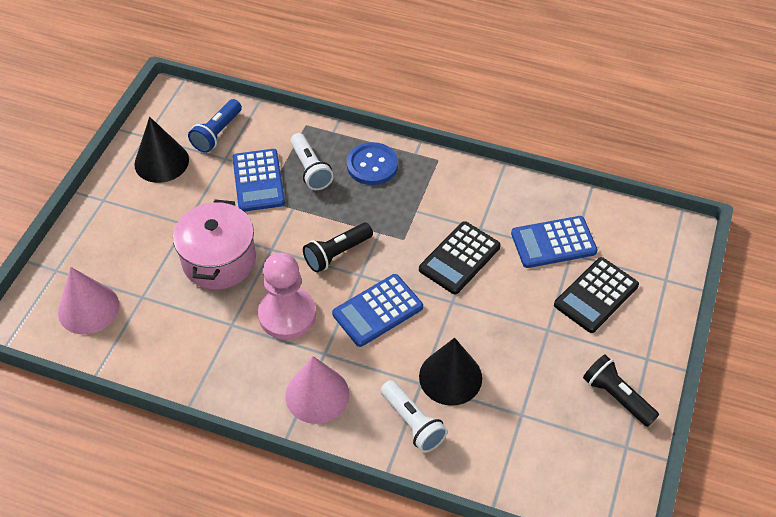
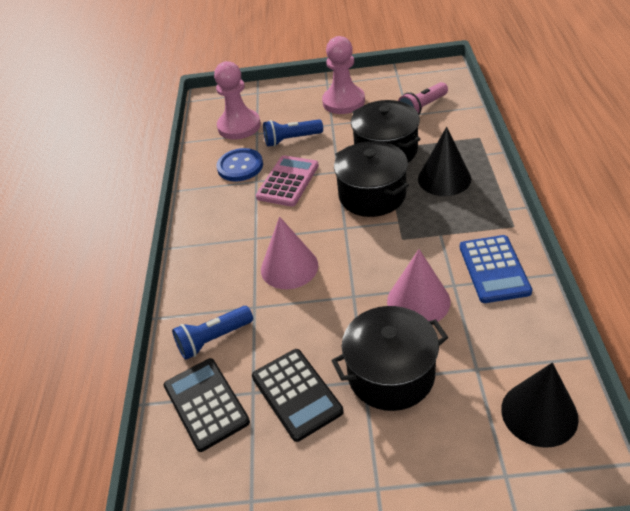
black flashlight: [303,223,373,273] [583,354,659,427] = 2 -> none = 0
black pot: none = 0 -> [331,306,449,411] [334,141,409,217] [351,100,421,163] = 3
blue calculator: [232,149,285,212] [332,274,423,347] [511,216,598,268] = 3 -> [460,235,532,303] = 1
blue flashlight: [188,99,242,153] = 1 -> [172,306,253,360] [263,119,323,147] = 2
pink calculator: none = 0 -> [256,155,319,207] = 1
pink flashlight: none = 0 -> [398,82,448,115] = 1
pink pawn: [258,253,316,340] = 1 -> [214,61,261,139] [322,36,365,114] = 2
pink pot: [173,200,256,290] = 1 -> none = 0
white flashlight: [290,133,334,190] [381,380,448,453] = 2 -> none = 0

